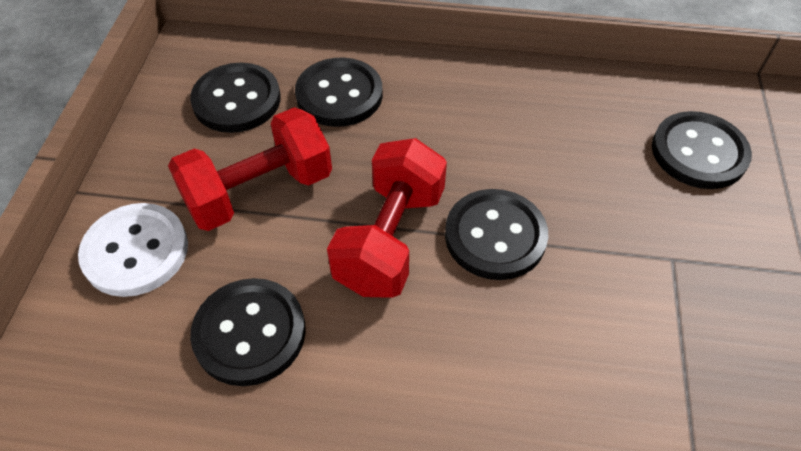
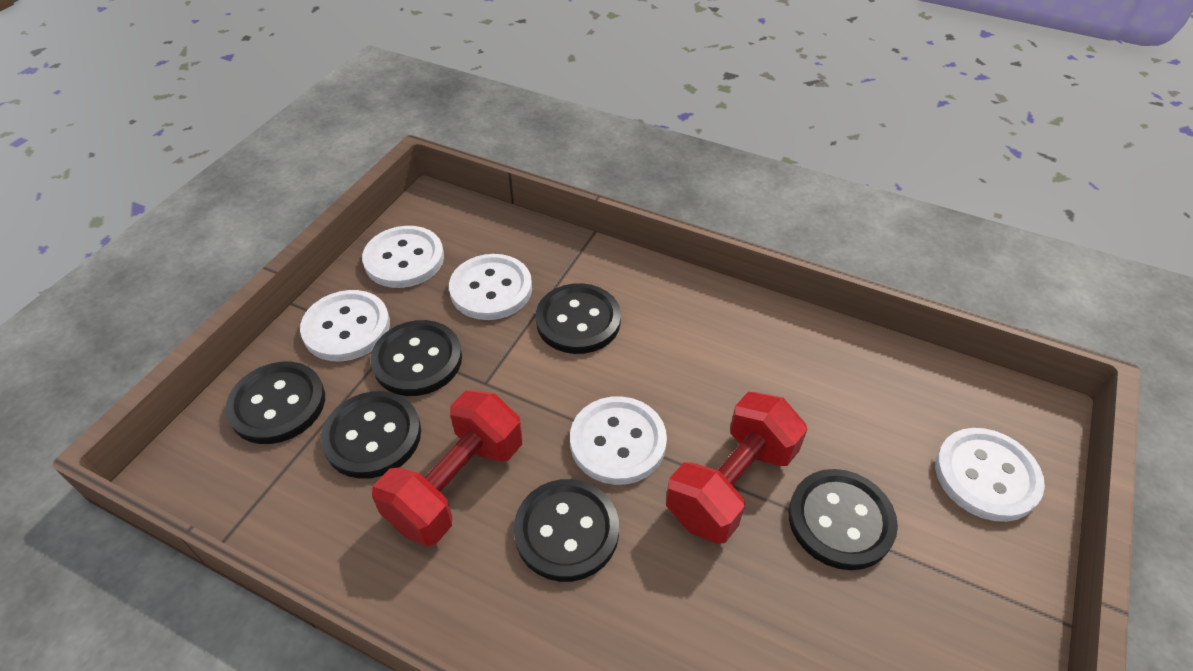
black button: [190,63,281,133] [190,278,306,386] [295,58,383,127] [445,189,548,280] [652,111,752,189] = 5 -> [225,362,325,444] [321,391,421,479] [371,320,462,396] [514,479,619,582] [536,283,621,354] [788,469,898,570] = 6
white button: [78,203,188,297] = 1 -> [300,290,390,361] [362,226,444,288] [449,254,532,320] [570,396,667,485] [935,428,1045,522] = 5

